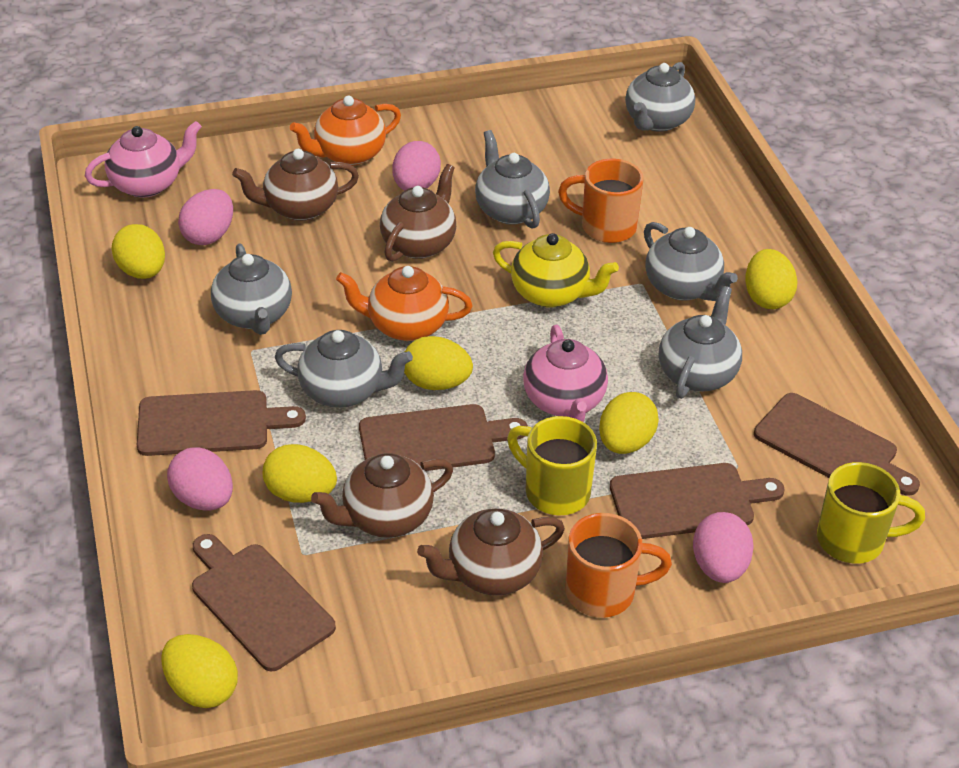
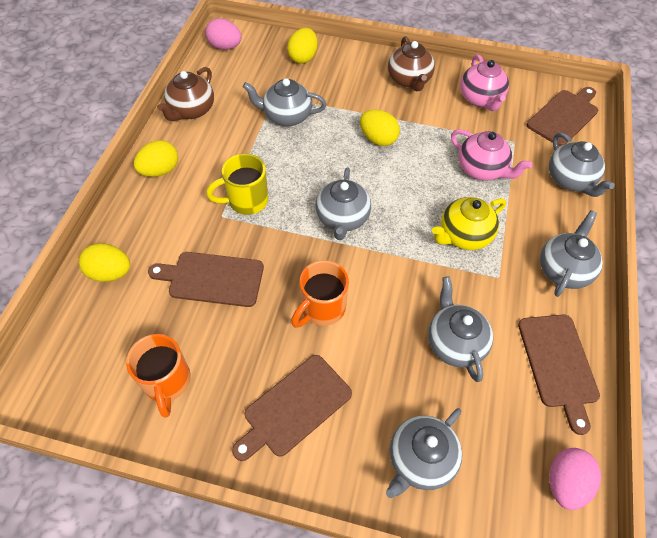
brown cutting board: [137,390,306,456] [192,534,336,672] [359,404,528,471] [610,463,785,539] [754,393,920,496] = 5 -> [148,252,264,307] [232,355,352,461] [518,314,600,435] [527,87,598,146] = 4
brown teapot: [232,149,359,221] [311,453,453,538] [380,164,456,262] [417,508,565,595] = 4 -> [157,67,214,121] [388,36,435,91] = 2
orange teapot: [290,96,401,166] [336,266,472,341] = 2 -> none = 0
pink egg: [167,448,233,511] [178,189,233,245] [392,141,441,191] [693,512,754,583] = 4 -> [205,18,241,50] [549,448,601,510] = 2
yellow egg: [112,224,165,279] [162,634,238,708] [263,444,337,503] [404,336,473,390] [599,392,659,454] [745,249,798,309] = 6 -> [79,243,130,282] [134,140,178,177] [287,28,317,64] [360,110,400,146] = 4
yellow mug: [507,416,597,516] [817,462,925,564] = 2 -> [206,153,268,215] = 1

